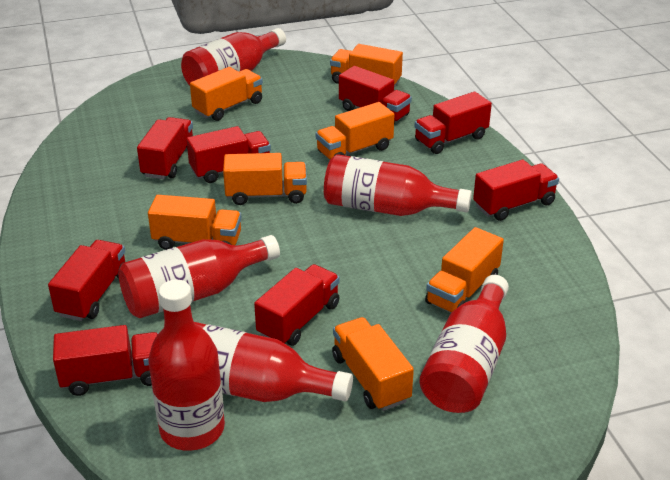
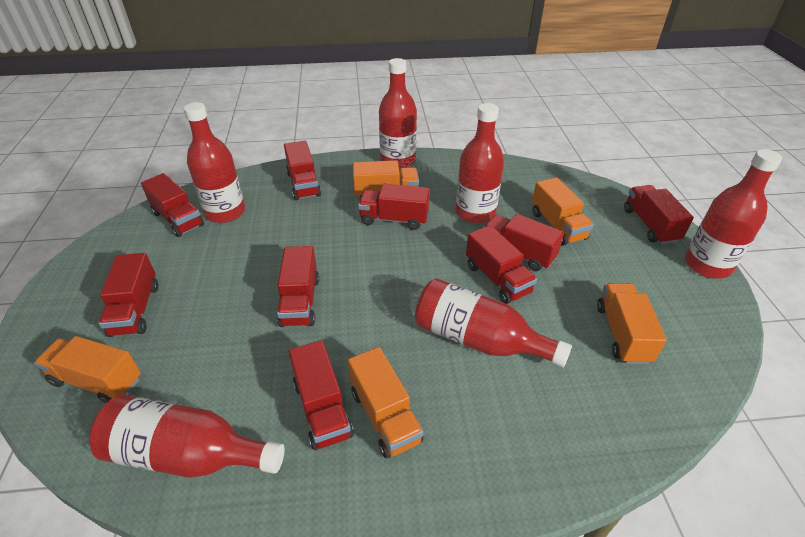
orange truck: [148,195,242,250] [190,67,263,121] [223,153,307,205] [316,102,394,160] [330,44,403,88] [332,317,414,411] [425,227,504,313] = 7 -> [34,336,141,403] [348,347,424,458] [353,160,419,198] [532,177,594,246] [597,283,667,364] = 5
red truck: [48,240,125,321] [53,325,158,396] [137,117,193,179] [186,126,271,183] [254,264,340,346] [339,66,412,124] [414,92,492,154] [473,160,559,221] = 8 -> [99,253,158,337] [141,173,204,237] [277,246,319,327] [284,141,321,200] [289,340,354,450] [358,184,430,230] [466,225,537,304] [484,214,564,271] [624,185,694,244] = 9

